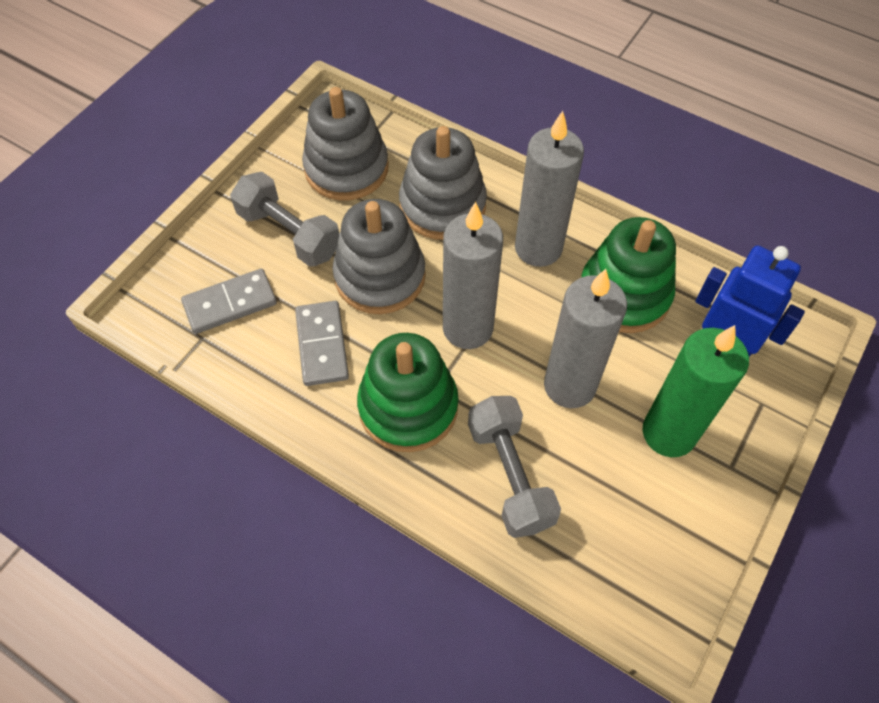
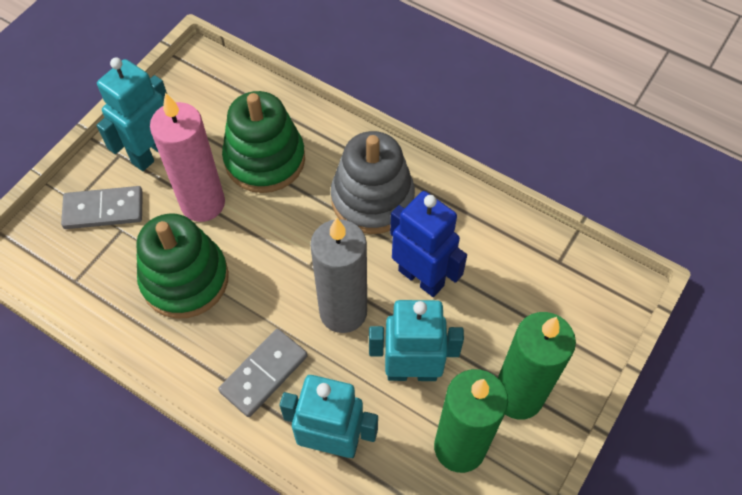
green candle: [642,325,749,457] = 1 -> [434,369,508,473] [498,312,576,420] = 2
grey candle: [443,202,503,349] [515,111,584,267] [544,269,627,408] = 3 -> [310,217,367,333] = 1
grey dumbbell: [230,172,339,267] [468,396,561,538] = 2 -> none = 0
grey stacking toy: [302,87,388,200] [332,199,426,314] [399,126,487,240] = 3 -> [331,131,415,234] = 1
pink candle: none = 0 -> [150,92,225,222] = 1
turquoise robot: none = 0 -> [97,58,167,171] [280,375,378,458] [369,300,464,381] = 3

